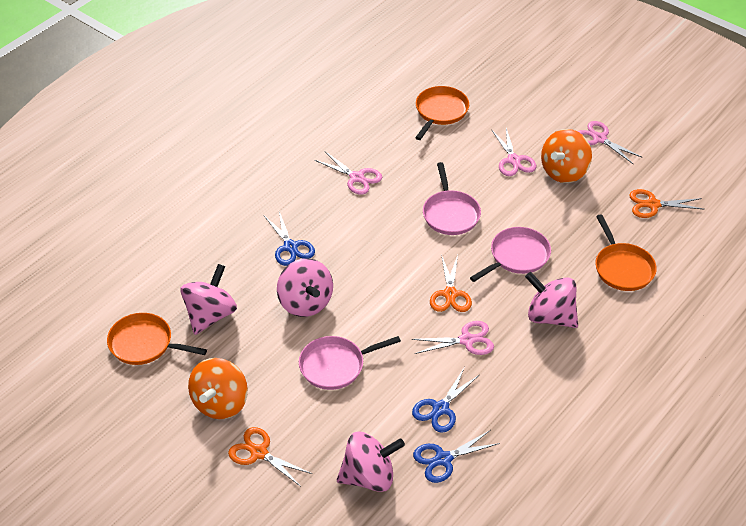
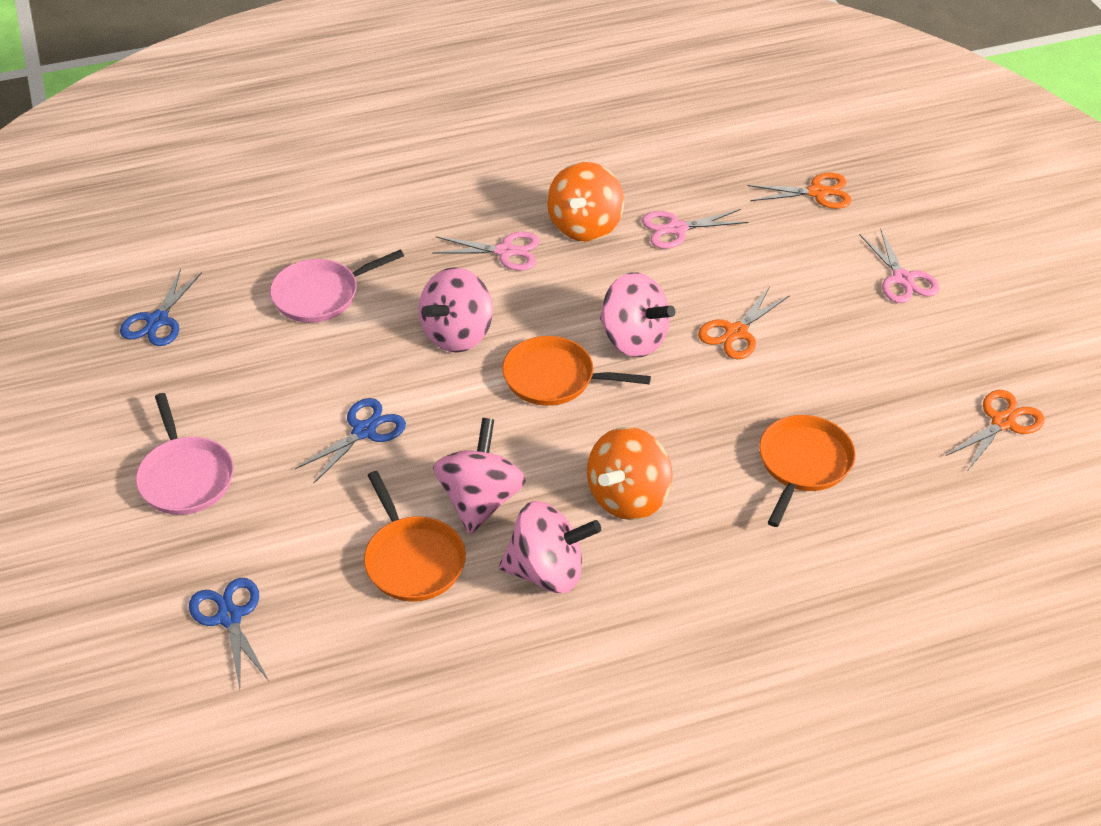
pink pan: [299,336,401,390] [423,162,481,235] [470,227,551,282] = 3 -> [136,393,234,515] [270,250,404,323] = 2
pink scissors: [315,152,382,194] [412,321,494,355] [491,128,536,176] [578,121,643,164] = 4 -> [432,231,540,271] [642,209,748,249] [860,229,940,303] = 3

